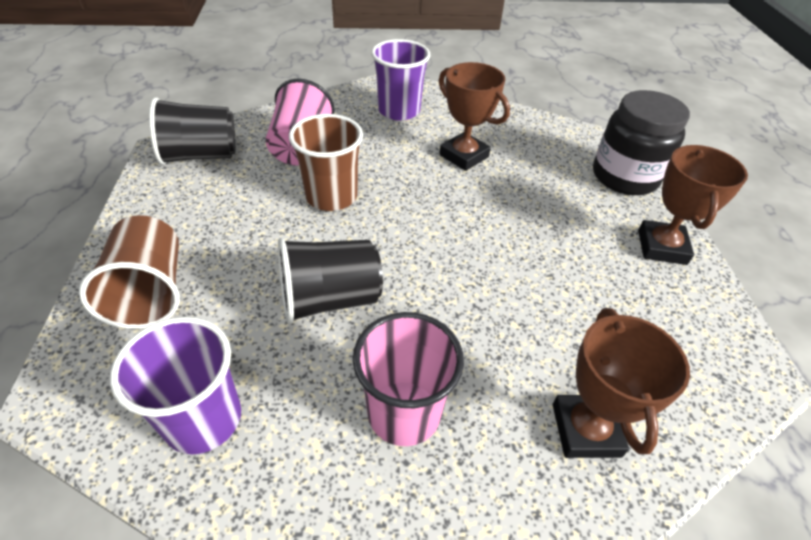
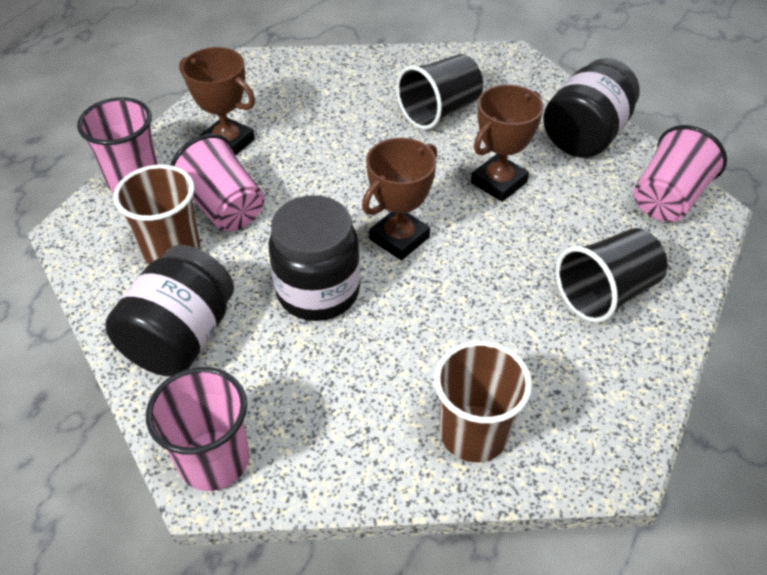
black jar: [593,90,690,195] = 1 -> [105,245,234,376] [269,195,360,321] [543,58,640,158] = 3
pink cup: [266,78,335,165] [353,312,464,446] = 2 -> [77,97,158,192] [146,367,249,491] [170,134,264,231] [634,125,727,222] = 4
purple cup: [110,317,241,454] [371,39,430,121] = 2 -> none = 0

